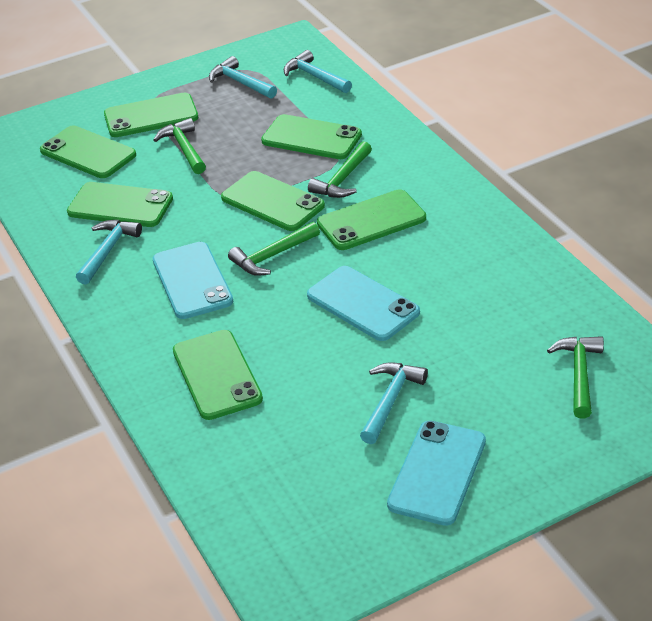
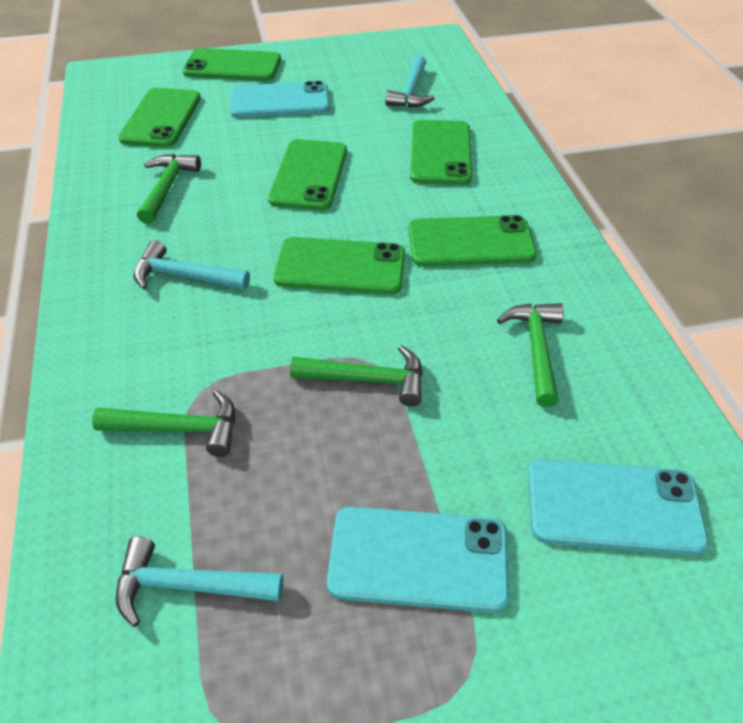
green phone: [40,125,136,178] [67,182,173,227] [104,93,198,137] [173,330,263,420] [221,171,325,231] [261,114,362,159] [317,189,426,250] = 7 -> [118,88,201,147] [182,48,281,81] [268,139,347,211] [273,237,405,295] [408,215,537,267] [410,120,472,185] = 6
turquoise hammer: [76,220,142,285] [209,56,277,99] [284,50,352,93] [360,362,428,444] = 4 -> [115,536,283,627] [133,240,250,290] [385,55,435,107] = 3

